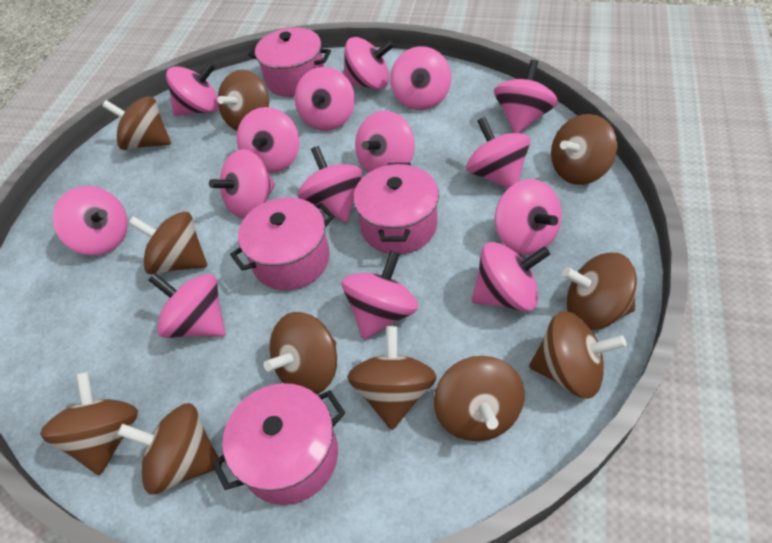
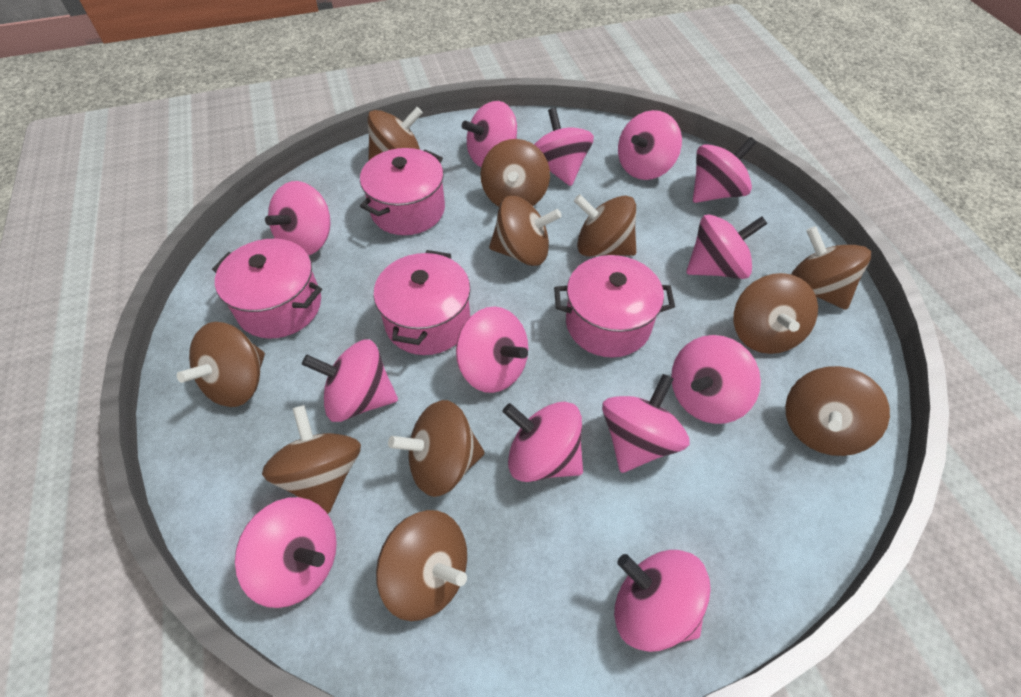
pink spinning top: [53,186,128,255] [148,273,225,338] [166,62,219,116] [209,149,275,219] [236,107,299,173] [295,67,355,131] [298,146,362,223] [342,250,418,340] [343,37,394,90] [355,111,415,173] [390,46,451,110] [466,117,530,189] [472,242,550,312] [494,60,558,133] [495,179,562,255] = 15 -> [235,497,337,608] [265,181,330,255] [302,339,398,422] [456,306,528,393] [462,101,517,167] [503,402,583,482] [534,108,594,186] [602,374,690,473] [614,550,711,652] [618,110,682,180] [671,335,761,424] [686,215,767,279] [693,137,757,203] = 13

